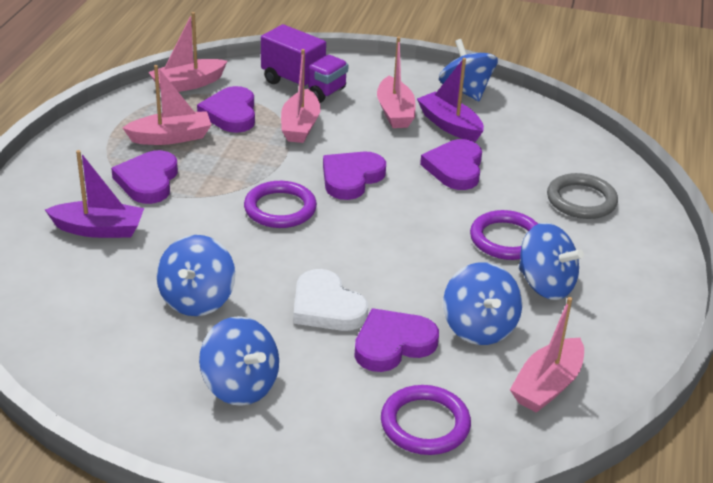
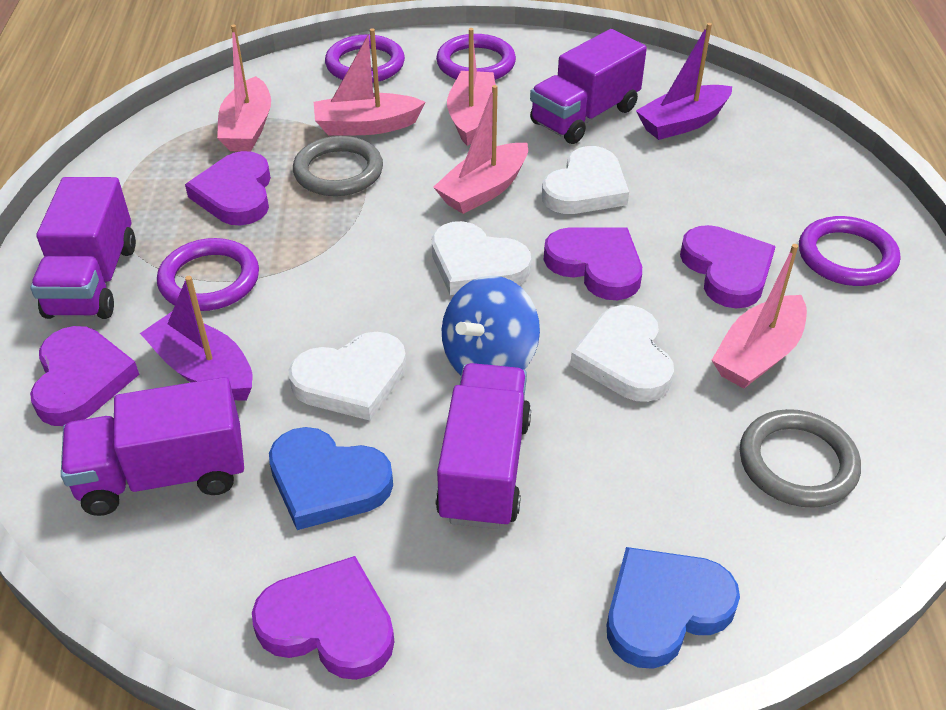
blue heart: none = 0 -> [269,427,393,530] [607,547,740,669] = 2
blue spinning top: [157,235,235,316] [199,316,279,406] [439,39,498,101] [443,262,522,345] [519,223,584,300] = 5 -> [442,276,540,375] = 1
grey ring: [547,173,618,219] = 1 -> [293,136,383,196] [740,409,861,508] = 2
purple ring: [244,181,317,228] [381,385,471,455] [470,210,538,260] = 3 -> [157,238,259,311] [325,34,405,83] [436,34,516,80] [799,216,900,286] = 4
purple truck: [261,24,348,103] = 1 -> [30,177,136,319] [61,377,244,516] [435,363,531,529] [530,29,647,144] = 4
white heart: [293,269,368,331] = 1 -> [288,332,406,420] [432,221,531,295] [542,146,629,214] [570,305,674,402] = 4

